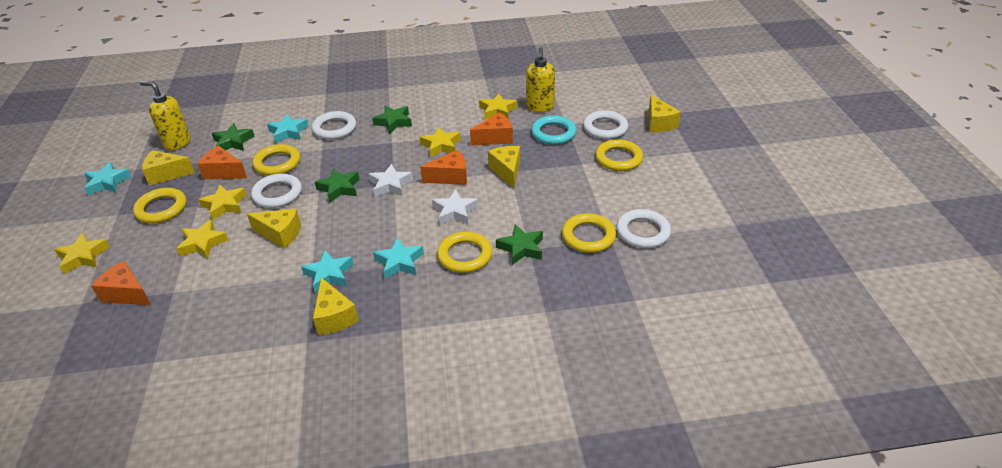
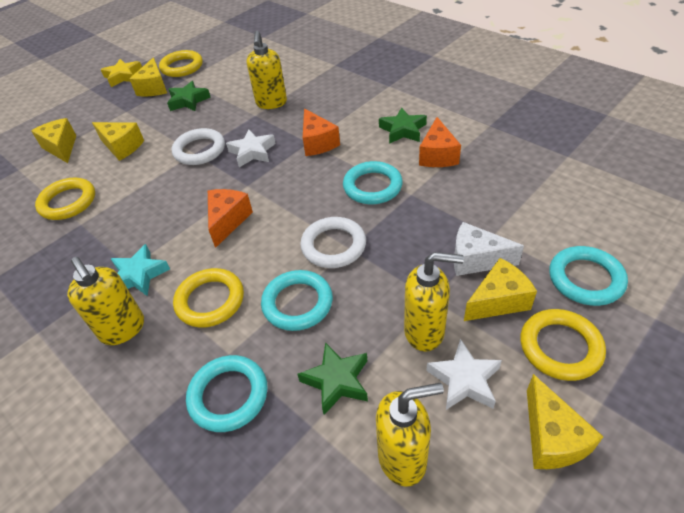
green star: [212,123,255,151] [315,168,360,202] [372,106,412,133] [496,224,543,265] = 4 -> [167,81,211,111] [297,342,368,415] [379,107,427,144] = 3
orange cheese: [91,261,151,305] [197,146,247,180] [420,150,467,185] [470,112,513,146] = 4 -> [208,189,253,248] [303,108,340,156] [419,117,461,167] = 3
turquoise ring: [531,115,576,145] = 1 -> [186,355,268,432] [261,270,333,331] [343,161,403,204] [549,246,628,306] = 4
turquoise star: [84,162,132,195] [267,114,309,143] [301,250,354,293] [373,238,424,279] = 4 -> [111,244,170,296] = 1
white cheese: none = 0 -> [454,222,524,276] = 1
white ring: [251,174,302,208] [312,111,356,140] [583,110,628,139] [616,209,671,248] = 4 -> [172,128,225,165] [300,217,366,268] = 2
yellow ring: [133,188,187,223] [252,144,300,176] [437,232,492,273] [562,213,616,253] [595,139,643,171] = 5 -> [35,178,95,220] [159,50,203,77] [173,268,244,327] [520,309,606,381] = 4
yellow soap dispenser: [140,81,191,150] [526,48,555,112] = 2 -> [67,257,144,345] [247,31,287,109] [376,383,444,487] [404,252,464,352] = 4
yellow star: [54,233,110,274] [176,220,229,259] [198,185,247,220] [419,127,461,157] [479,94,517,120] = 5 -> [101,59,142,87] = 1

